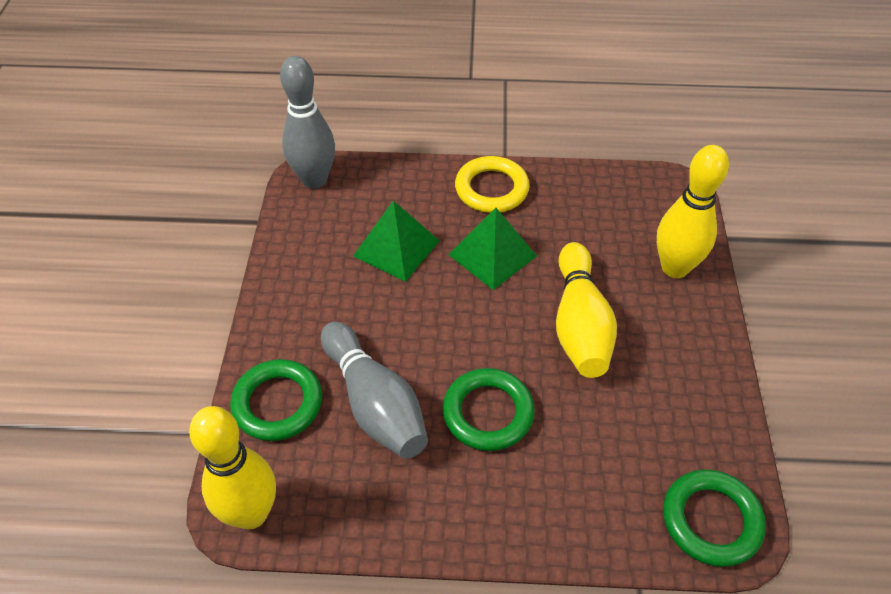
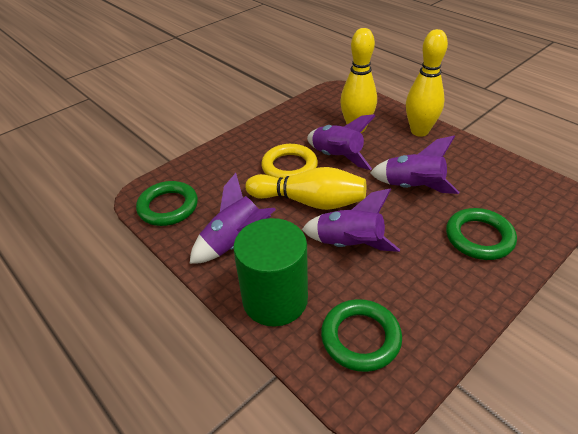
green cylinder: none = 0 -> [233,218,308,327] = 1
green pyramid: [353,200,439,282] [448,208,537,290] = 2 -> none = 0
grey bowling pin: [280,56,335,189] [321,322,428,459] = 2 -> none = 0
purple rocket: none = 0 -> [190,173,276,264] [302,189,400,252] [307,114,376,170] [370,136,459,194] = 4

